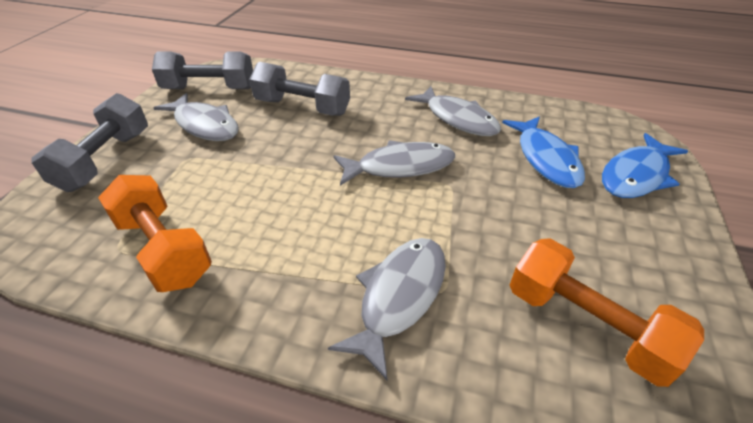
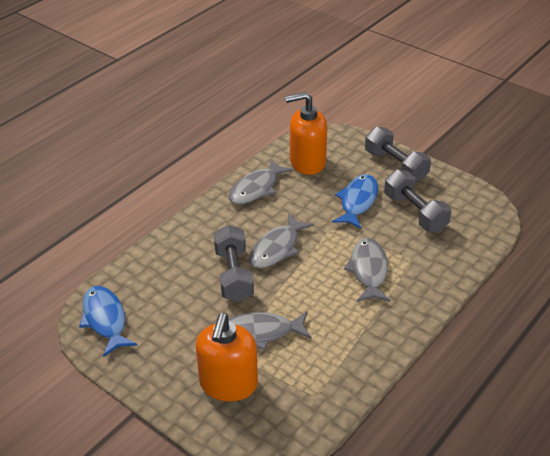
orange dumbbell: [98,175,212,292] [510,238,704,387] = 2 -> none = 0
orange soap dispenser: none = 0 -> [196,313,258,401] [285,92,327,175] = 2

